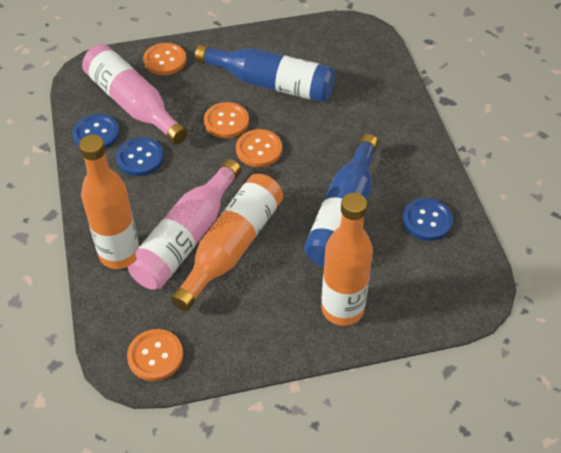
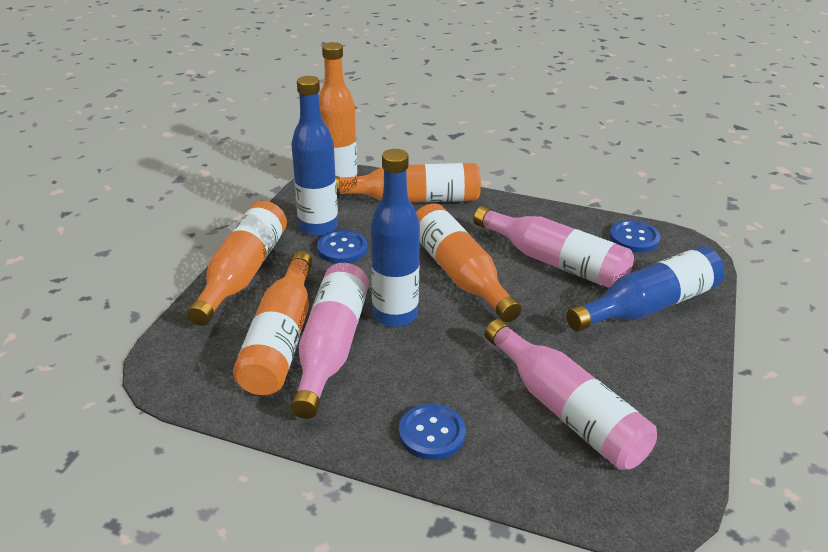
blue bottle: [195,44,335,103] [304,134,379,267] = 2 -> [291,76,338,236] [371,149,420,327] [566,246,725,332] = 3
orange bottle: [79,135,139,269] [171,174,283,311] [321,193,373,326] = 3 -> [187,201,287,326] [233,251,312,395] [319,42,357,177] [336,163,481,203] [416,203,522,322] = 5
orange button: [127,329,183,381] [143,43,186,75] [204,102,249,138] [236,129,282,167] = 4 -> none = 0
pink bottle: [82,44,188,144] [127,159,242,289] = 2 -> [290,263,369,419] [473,206,634,288] [485,319,657,470] = 3

